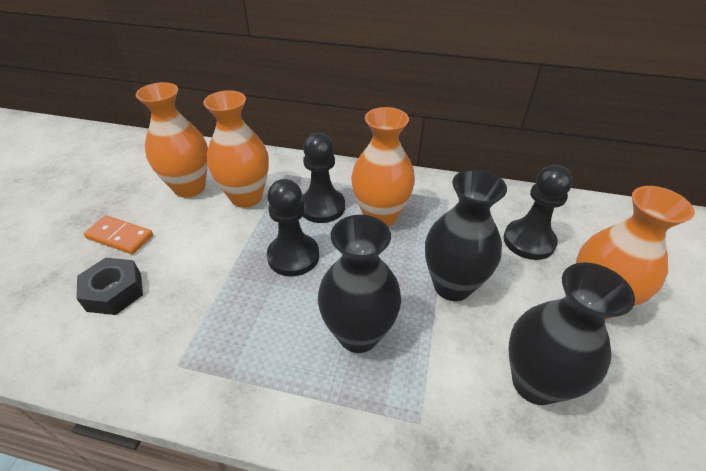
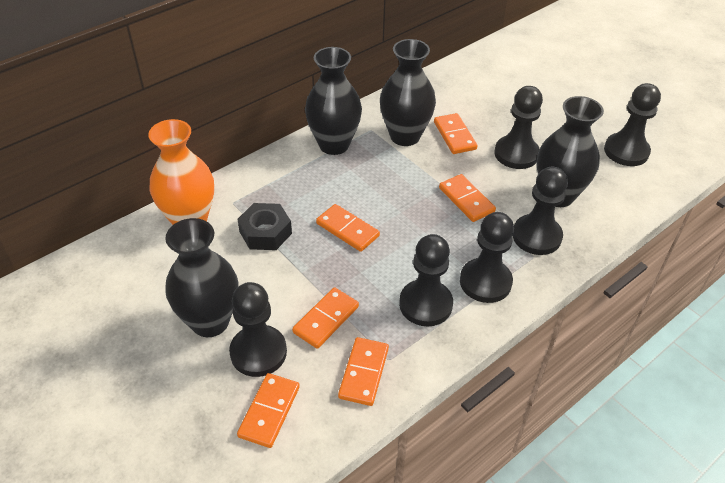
black pawn: [267,179,319,276] [302,133,345,223] [504,165,573,260] = 3 -> [229,282,287,377] [399,234,453,326] [460,212,514,303] [495,86,543,169] [512,167,568,255] [604,83,661,166] = 6
black vase: [318,215,401,353] [425,169,507,301] [508,262,635,405] = 3 -> [165,218,238,337] [305,47,362,155] [380,39,436,146] [537,96,604,207] = 4
orange domino: [83,215,153,254] = 1 -> [237,373,300,448] [292,287,359,349] [316,204,380,252] [338,337,389,406] [434,113,477,154] [439,174,496,222] = 6
orange vase: [135,82,208,198] [203,90,269,208] [351,107,415,227] [576,186,695,320] = 4 -> [148,119,214,225] = 1

